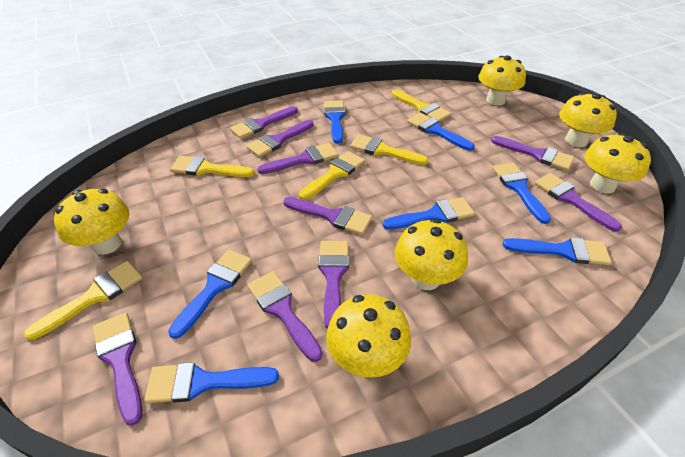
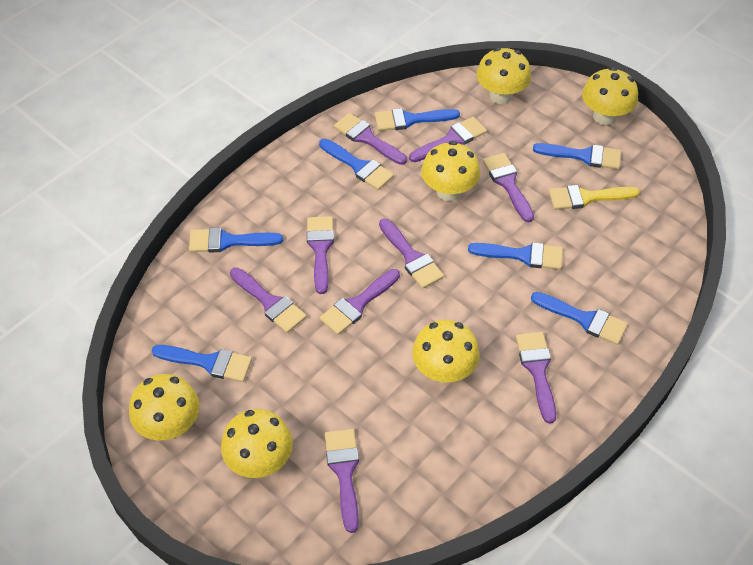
yellow brush: [23,261,142,340] [170,156,254,177] [299,151,365,200] [350,134,429,165] [392,89,451,122] = 5 -> [549,185,640,210] = 1

